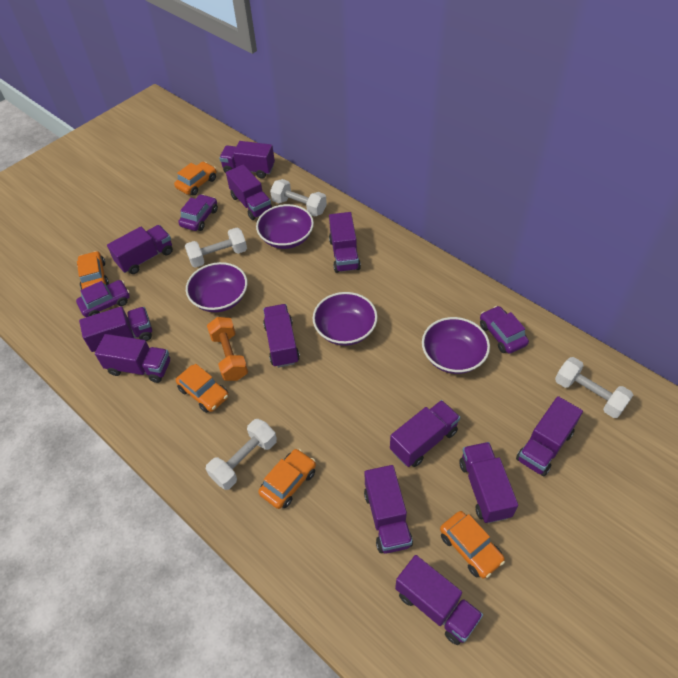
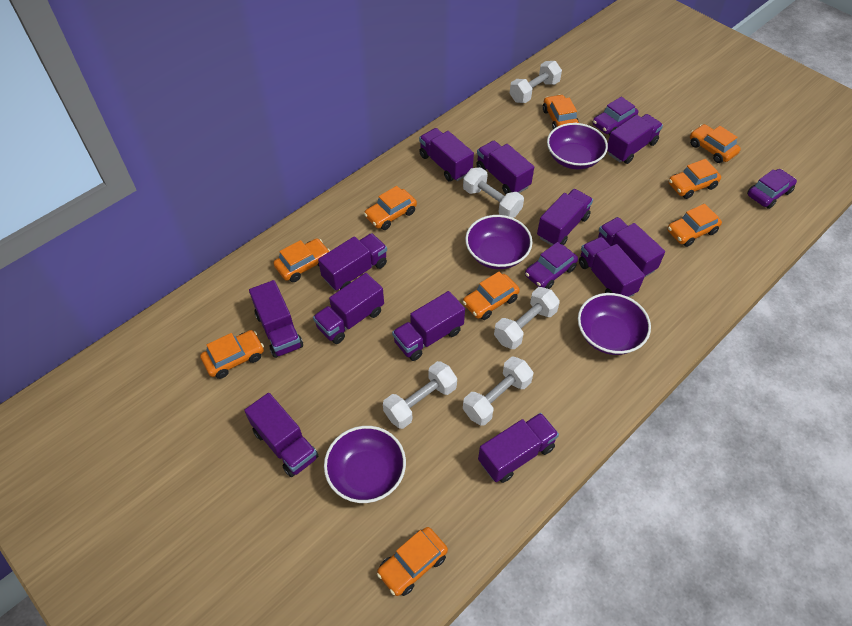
orange car: [77,251,109,290] [174,162,217,196] [176,364,229,413] [258,449,316,509] [440,511,505,578] = 5 -> [200,330,264,379] [273,238,330,282] [364,186,417,230] [377,527,448,596] [463,272,520,320] [543,94,579,129] [667,204,722,247] [668,159,721,199] [690,124,741,163] = 9
orange dumbbell: [207,317,248,381] = 1 -> none = 0
white dumbbell: [185,228,247,268] [206,419,277,490] [270,179,327,217] [555,357,633,418] = 4 -> [383,361,457,429] [463,167,524,218] [463,357,533,426] [494,287,560,349] [510,61,562,103] = 5

